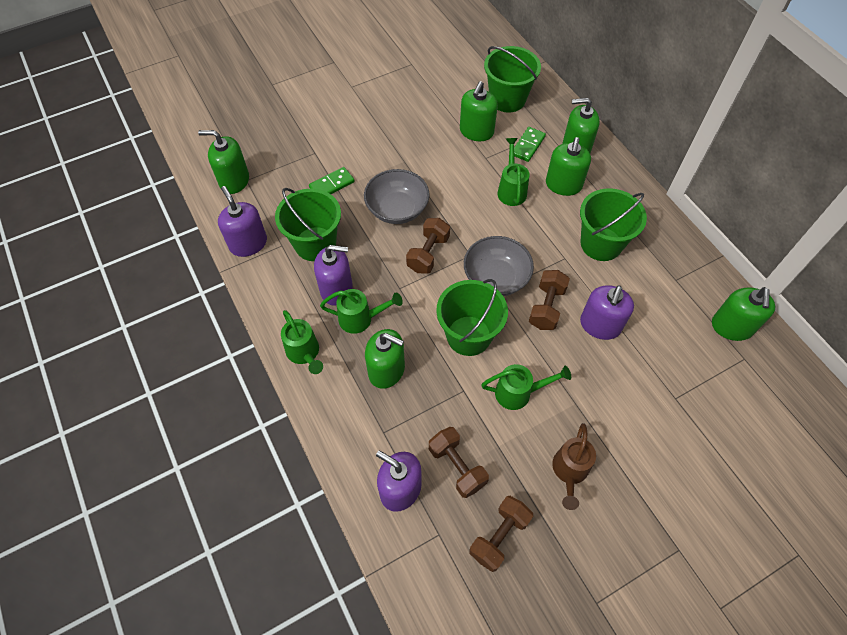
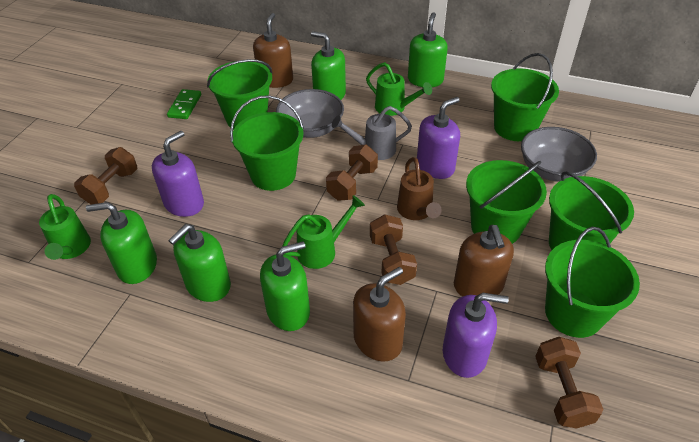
brown soap dispenser: none = 0 -> [253,13,293,88] [353,267,406,361] [454,225,514,297] = 3
green bucket: [275,188,341,261] [436,279,508,356] [484,46,541,113] [580,188,647,261] = 4 -> [207,59,273,129] [230,95,304,191] [466,160,547,244] [491,53,559,141] [545,227,640,338] [549,171,634,250] = 6
green domino: [309,167,355,194] [514,127,546,162] = 2 -> [167,89,201,119] = 1
green soap dispenser: [198,130,249,194] [365,329,405,389] [460,81,498,141] [546,137,591,196] [562,98,600,153] [712,287,775,341] = 6 -> [86,202,157,284] [168,224,231,302] [260,241,310,331] [311,31,346,100] [408,12,448,87] = 5
green watering can: [281,310,323,374] [320,289,403,334] [481,364,571,410] [498,138,529,206] = 4 -> [39,194,91,260] [282,195,365,269] [366,62,432,116] = 3
grey watering can: none = 0 -> [332,106,412,160] = 1
purple soap dispenser: [218,186,267,257] [314,245,353,306] [376,450,422,512] [580,285,634,340] = 4 -> [152,131,204,217] [417,97,460,179] [443,293,509,378] = 3

